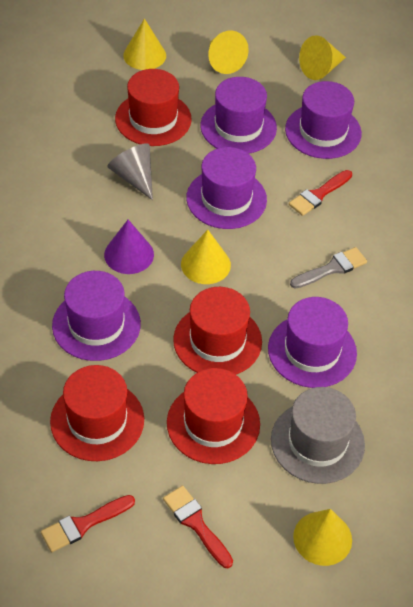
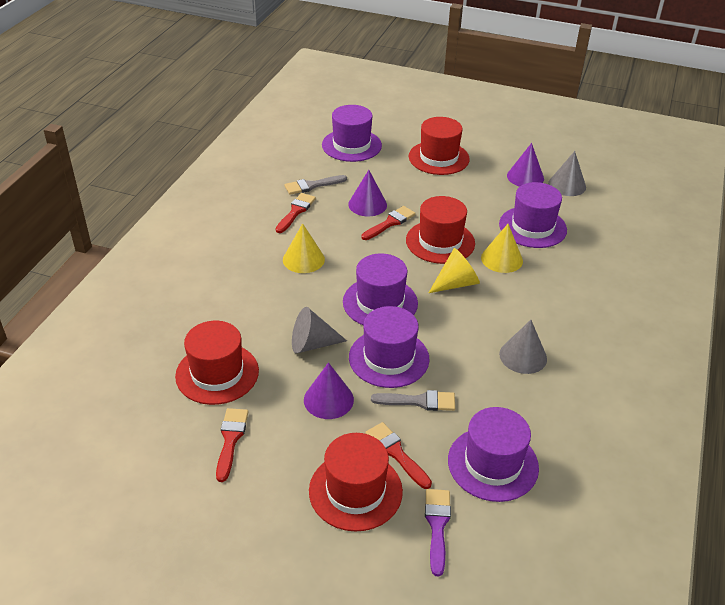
grey brush: [290,247,367,289] = 1 -> [285,175,347,195] [371,390,455,411] = 2
grey cone: [108,143,153,200] = 1 -> [292,307,347,354] [499,320,547,374] [548,151,586,196] = 3
grey hat: [271,387,365,484] = 1 -> none = 0
purple brush: none = 0 -> [425,489,451,576] = 1
purple cone: [104,220,154,274] = 1 -> [304,362,354,419] [348,170,387,216] [507,143,544,187] = 3
red brush: [41,495,135,552] [163,486,233,568] [289,170,352,216] = 3 -> [216,408,249,482] [276,193,316,233] [361,206,416,240] [365,422,432,489] = 4
yellow cone: [123,19,166,70] [181,230,231,284] [208,31,249,74] [293,509,352,566] [299,35,346,80] = 5 -> [283,223,325,273] [429,248,480,293] [481,224,523,273] = 3

